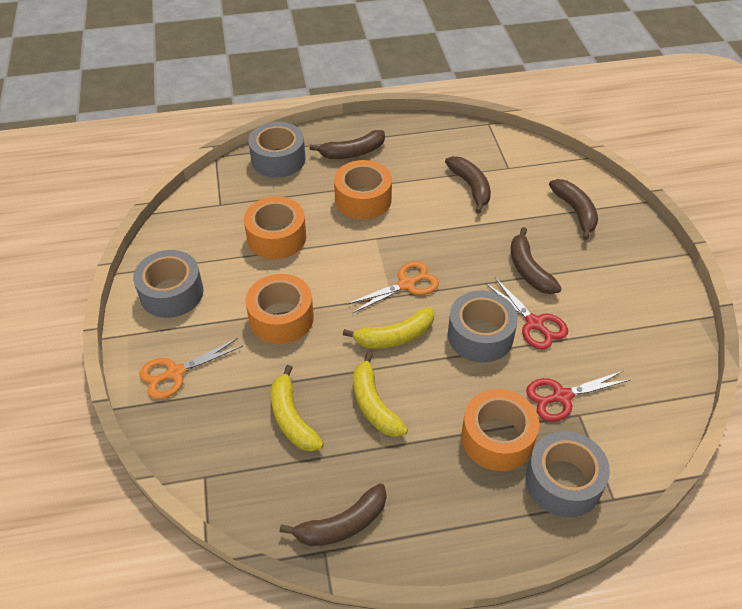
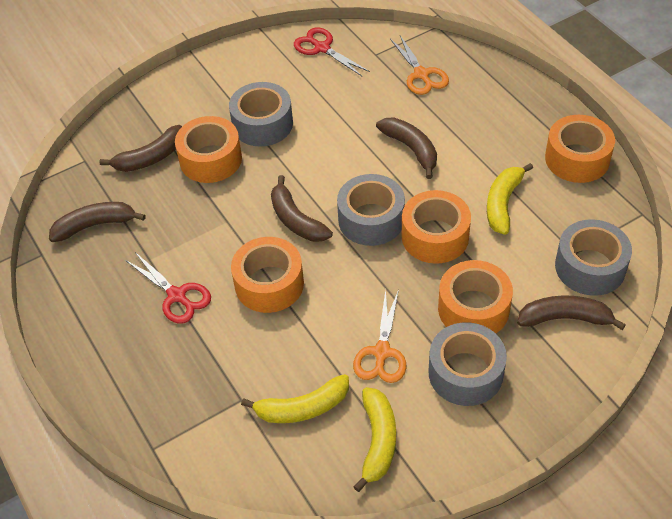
orange tape: [244,196,306,259] [246,274,314,344] [334,160,392,219] [461,389,539,471] = 4 -> [175,116,242,183] [231,237,304,313] [402,190,471,264] [438,260,513,333] [545,115,615,183] = 5

